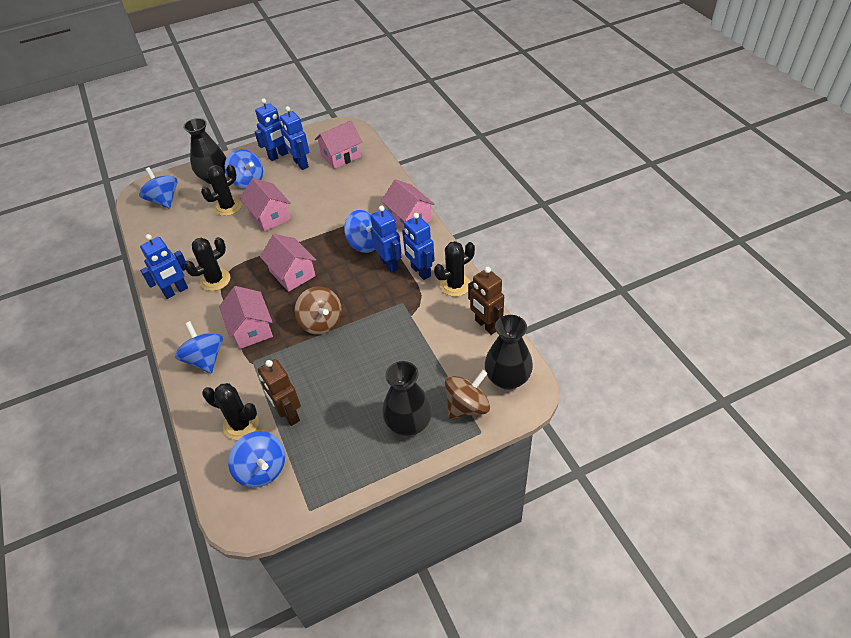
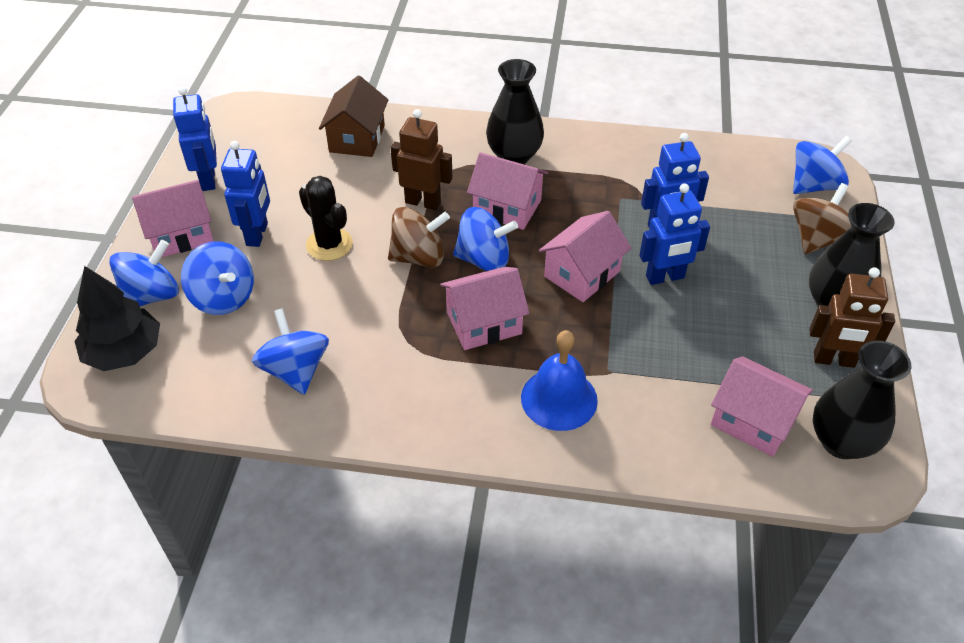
black cactus: [184,237,230,291] [201,165,241,216] [202,383,259,440] [434,241,475,297] = 4 -> [299,176,353,261] = 1
black tree: none = 0 -> [75,266,160,371] = 1
blue bell: none = 0 -> [521,330,598,431] = 1
blue robot: [140,234,188,299] [254,98,288,161] [280,106,309,170] [370,206,402,273] [402,213,435,280] = 5 -> [173,86,217,191] [221,141,270,247] [639,183,710,285] [641,133,709,229] = 4
brown house: none = 0 -> [319,76,388,157] = 1

